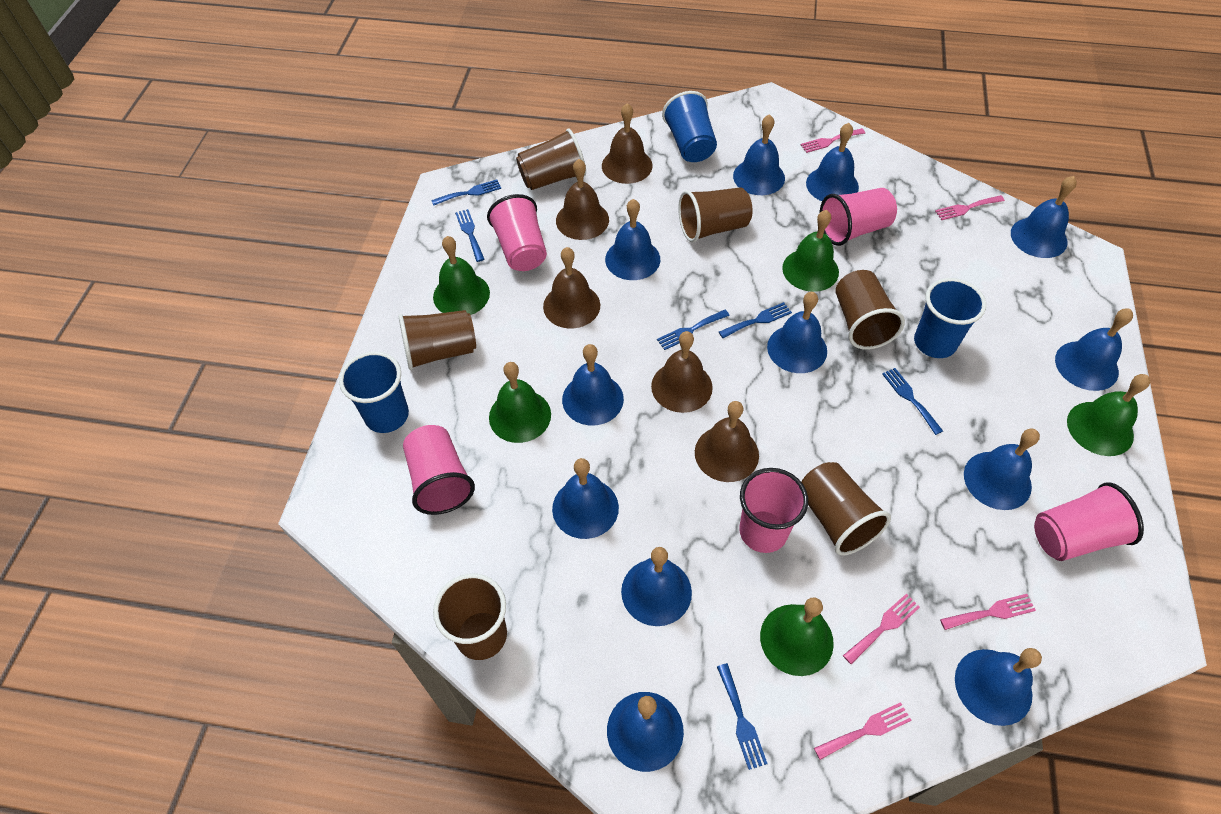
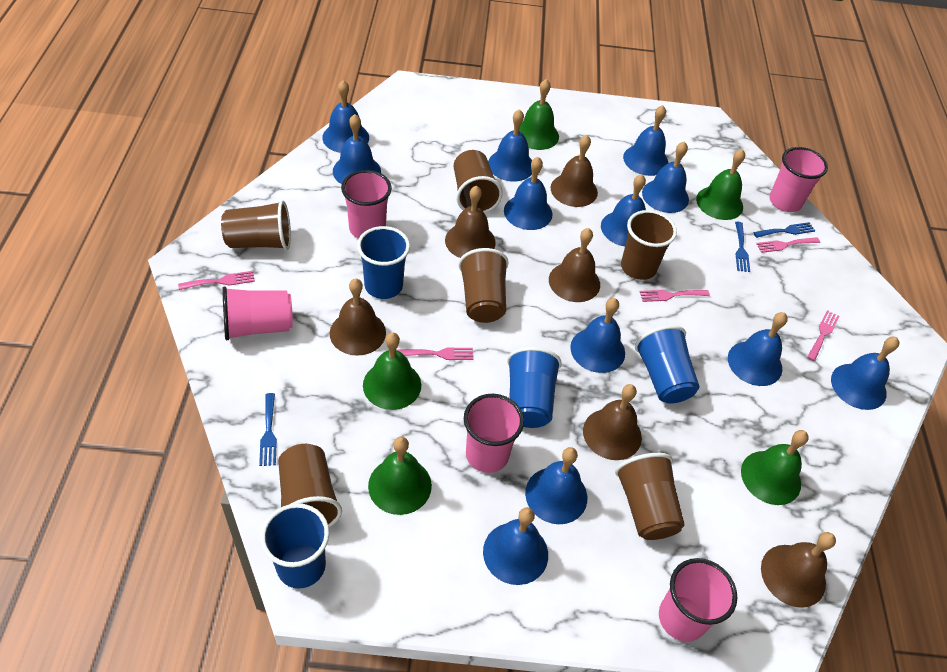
blue cup: [339,351,409,433] [662,91,717,162] [914,278,986,358] = 3 -> [260,503,329,589] [357,226,410,299] [507,347,562,428] [635,325,700,404] = 4
blue fork: [431,179,501,206] [455,209,485,262] [657,310,730,350] [717,663,768,770] [719,302,792,338] [882,368,943,435] = 6 -> [259,393,277,466] [735,222,750,272] [753,222,815,238] = 3
brown bell: [543,247,600,329] [556,159,609,240] [602,103,653,184] [651,331,713,413] [695,401,759,482] = 5 -> [330,278,386,356] [445,186,496,258] [549,228,600,302] [550,135,598,207] [583,384,642,460] [761,532,836,608] = 6

